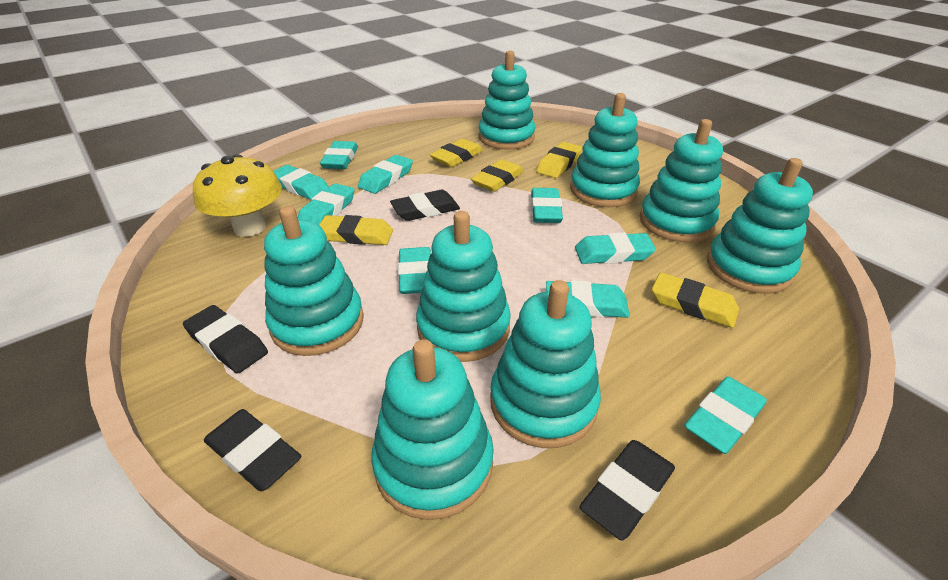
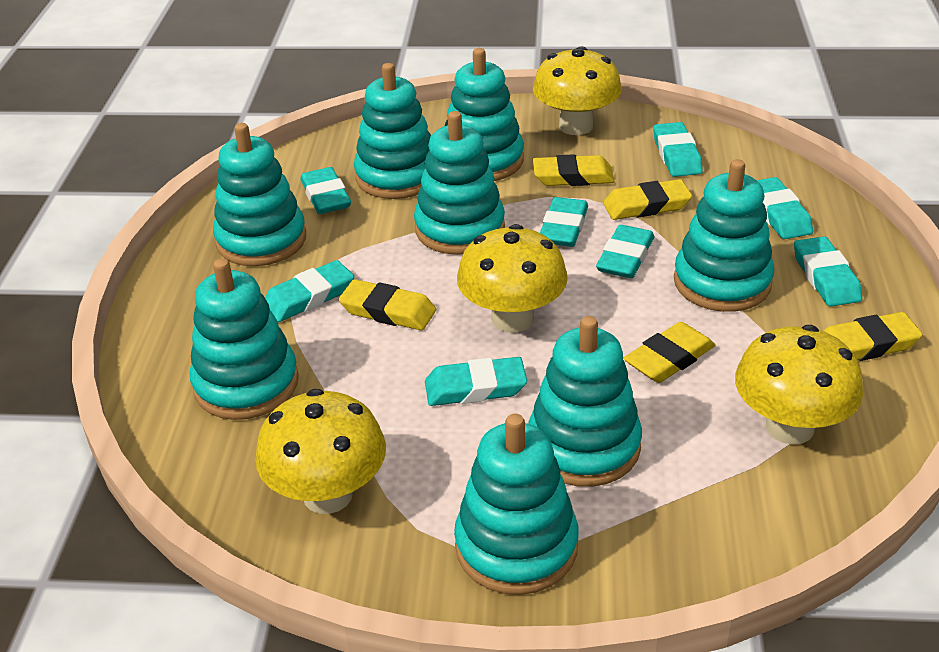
black eraser: [183,305,268,373] [204,409,301,491] [390,190,460,221] [580,440,675,541] = 4 -> none = 0
turquoise eraser: [274,165,329,200] [298,183,355,225] [320,141,358,169] [358,155,413,194] [398,247,431,294] [531,188,563,223] [546,280,630,318] [575,232,656,264] [684,376,767,454] = 9 -> [265,260,354,322] [300,167,351,214] [425,357,527,406] [540,197,588,247] [596,225,654,278] [653,122,703,177] [756,177,813,239] [794,236,862,306] = 8
yellow mushroom: [193,154,282,237] = 1 -> [255,389,386,514] [457,224,568,333] [533,47,622,135] [735,325,863,444] = 4

